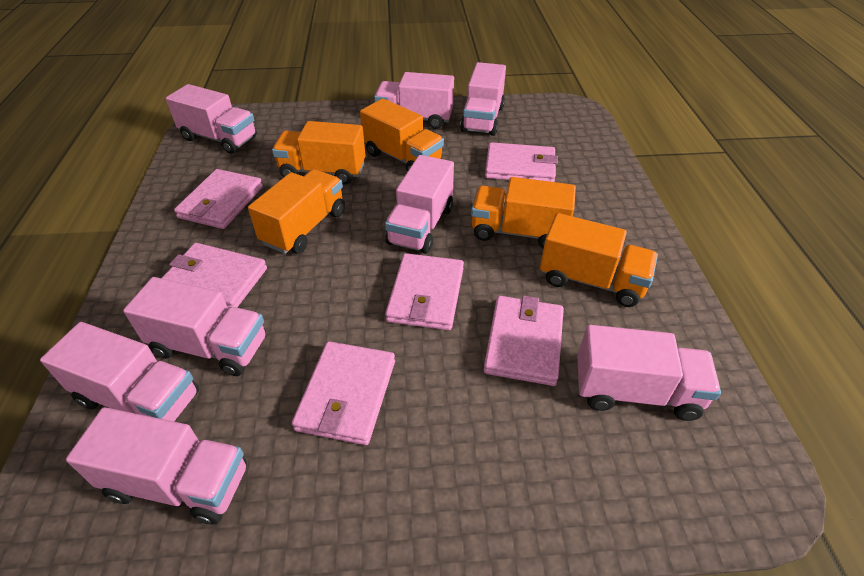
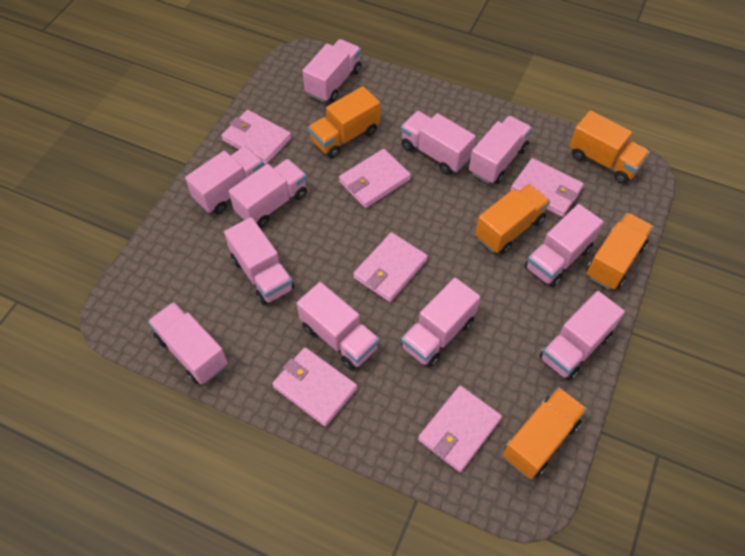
pink truck: [40,322,199,421] [66,407,247,524] [123,277,266,376] [166,84,257,154] [374,72,454,129] [385,155,454,254] [460,62,506,136] [577,325,721,421] = 8 -> [148,302,228,384] [185,146,264,214] [224,217,294,305] [229,159,307,228] [297,282,379,370] [302,39,361,102] [401,111,476,174] [401,278,480,368] [469,116,532,184] [525,204,604,287] [539,291,625,380] = 11

